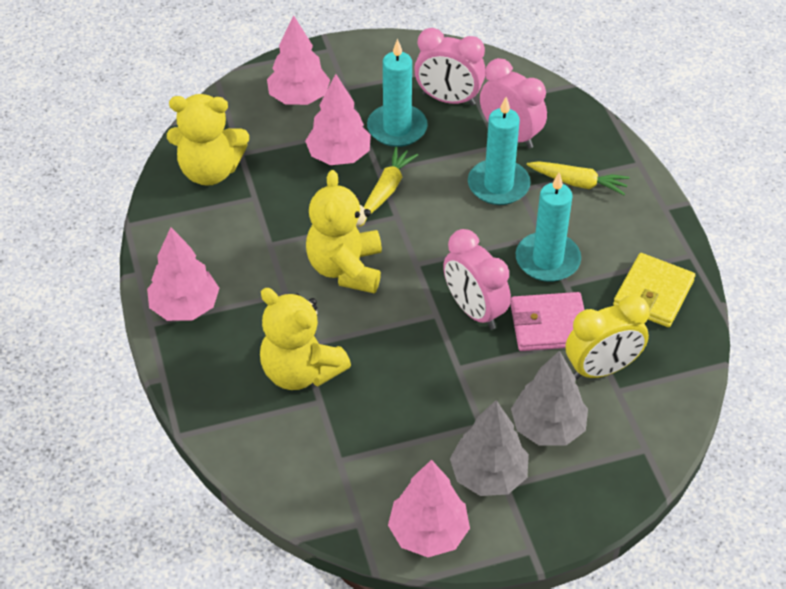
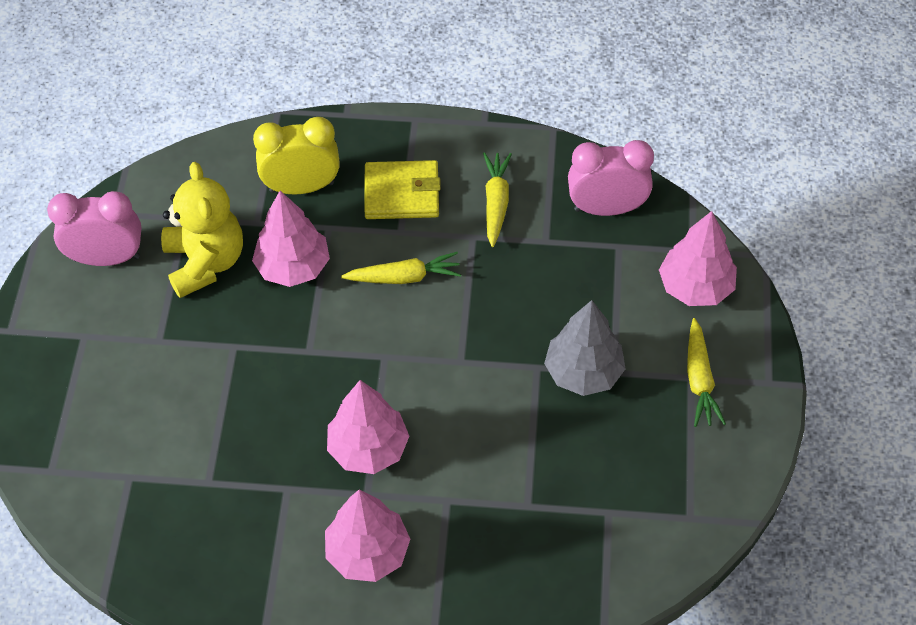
grey tree: [450,400,529,496] [511,351,588,446] = 2 -> [544,300,625,396] = 1
pink clock: [414,28,486,106] [443,229,511,330] [480,58,547,149] = 3 -> [47,191,141,266] [568,140,654,216] = 2
pink wallet: [510,292,585,351] = 1 -> none = 0
turquoise candle: [367,39,428,147] [468,97,531,205] [516,173,581,282] = 3 -> none = 0
yellow carrot: [364,147,418,214] [527,161,630,195] = 2 -> [341,252,461,284] [483,152,512,247] [687,318,726,427] = 3
yellow teddy bear: [167,94,249,186] [260,288,351,390] [306,170,382,293] = 3 -> [161,162,243,298] = 1

